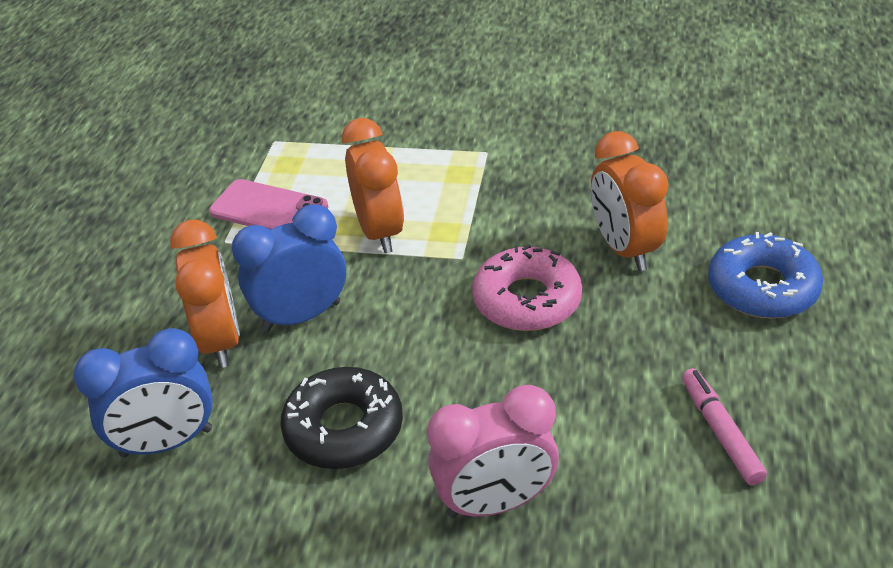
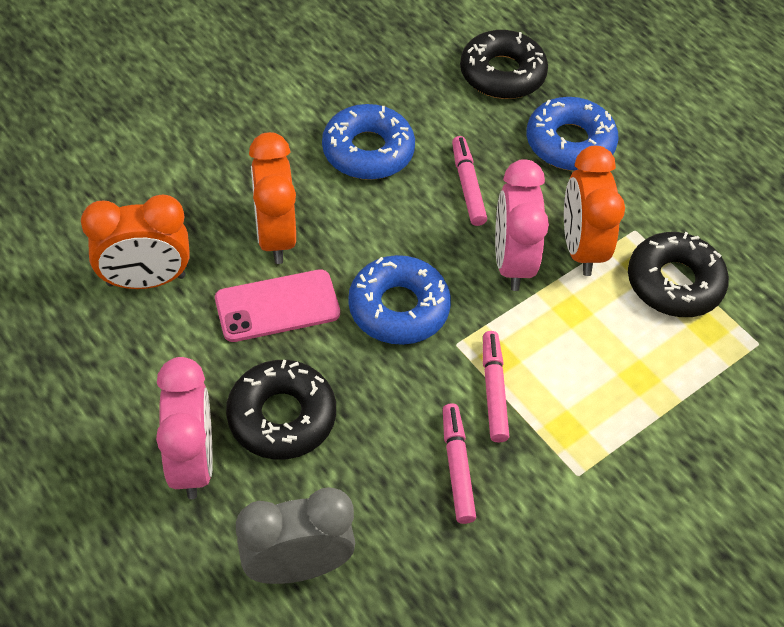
black donut: [280,367,403,469] = 1 -> [226,360,336,460] [460,30,548,99] [628,232,729,317] = 3
blue clock: [74,328,213,458] [232,205,346,332] = 2 -> none = 0
blue donut: [708,232,823,319] = 1 -> [322,104,415,180] [348,255,451,345] [526,97,619,171] = 3
grey clock: none = 0 -> [236,487,355,584] = 1
pink clock: [427,385,559,518] = 1 -> [156,357,213,499] [495,159,549,291] = 2
pink donut: [472,244,582,331] = 1 -> none = 0
pink marker: [682,368,767,485] = 1 -> [443,403,476,524] [452,136,487,226] [483,331,509,442] = 3

